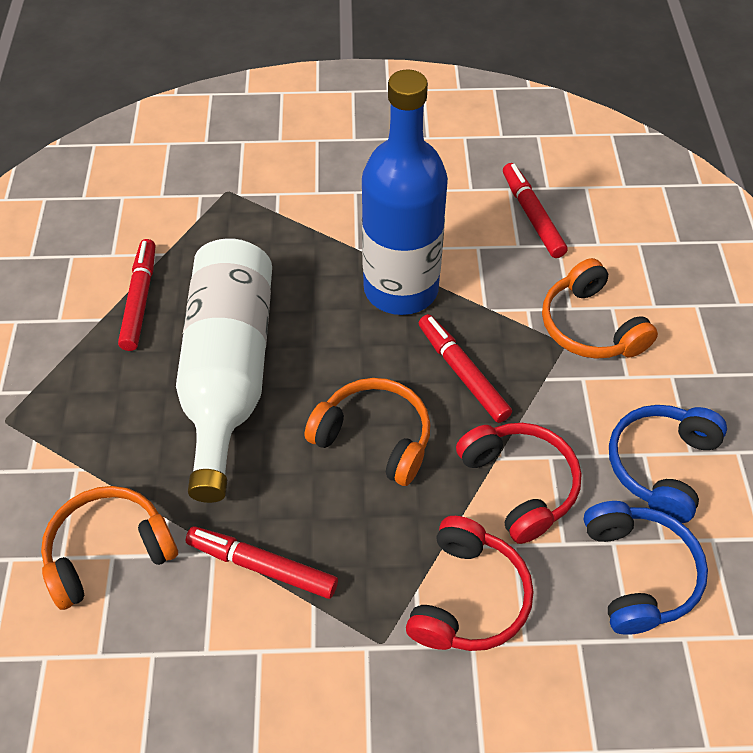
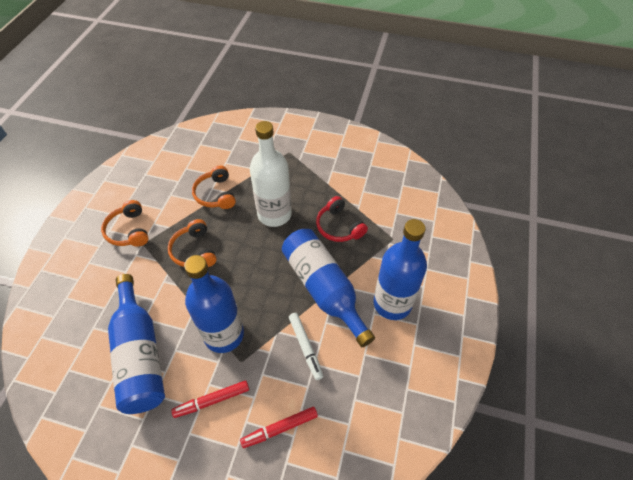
blue bottle: [362,69,448,315] = 1 -> [108,274,165,414] [184,255,244,353] [282,229,375,347] [373,219,427,320] = 4
blue headphones: [584,501,708,635] [609,405,727,523] = 2 -> none = 0
red headphones: [406,516,533,651] [456,423,582,544] = 2 -> [316,196,368,242] = 1
red marker: [118,239,155,351] [185,526,338,599] [419,314,512,423] [503,163,568,258] = 4 -> [171,380,249,418] [240,407,318,448] = 2
white marker: none = 0 -> [289,313,323,380] = 1

